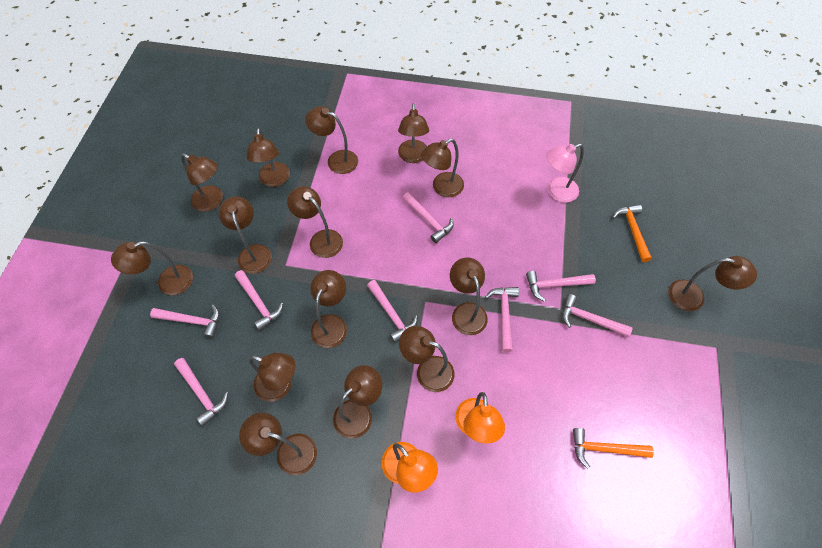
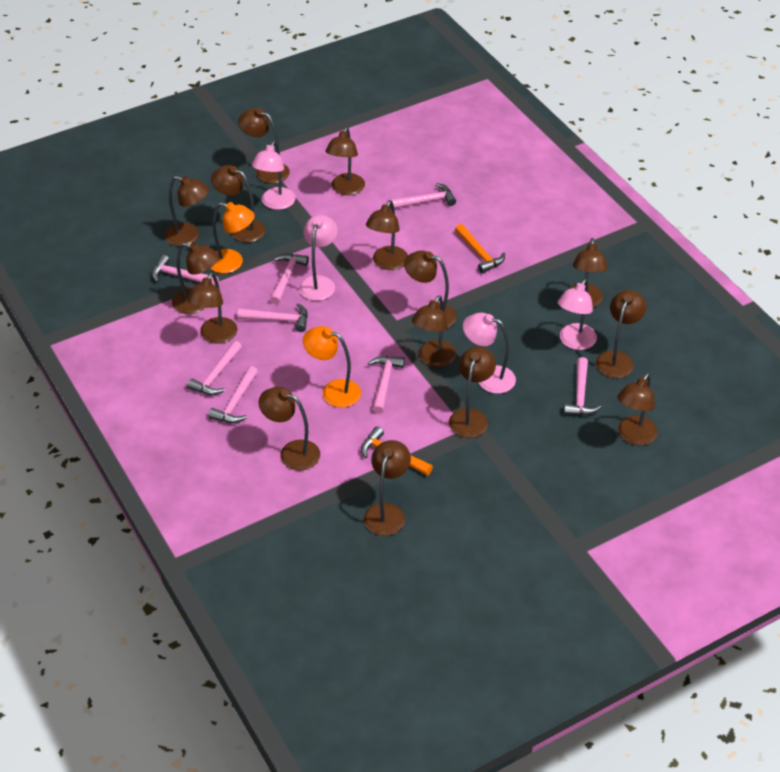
pink lamp: [546,144,584,203] = 1 -> [252,141,296,210] [299,215,338,301] [463,313,516,394] [558,279,597,350] = 4

